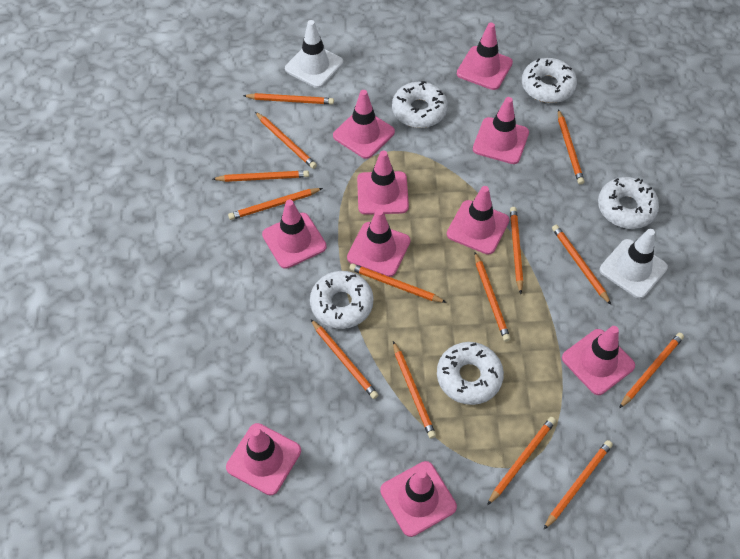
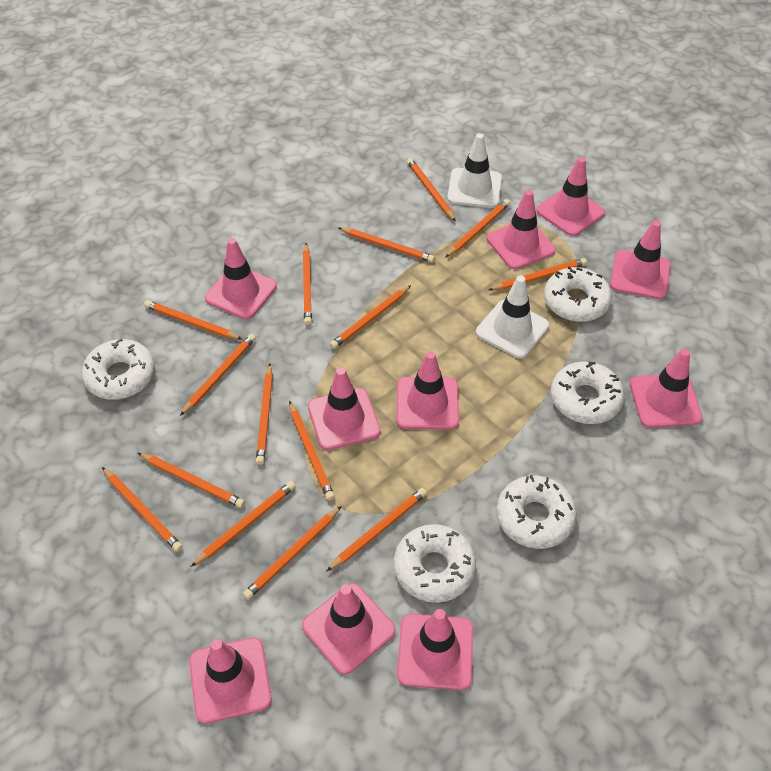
orange pencil: [213,170,309,182] [228,188,323,220] [243,93,334,104] [255,112,317,169] [311,319,378,399] [349,263,447,303] [393,341,436,439] [475,252,511,342] [487,417,556,505] [510,207,523,294] [544,440,613,529] [552,225,611,305] [558,109,584,185] [619,333,684,409] = 14 -> [102,467,183,552] [138,453,245,508] [144,300,242,340] [180,334,256,416] [191,481,296,567] [243,506,341,600] [256,364,273,465] [289,401,335,501] [303,243,312,325] [326,488,427,572] [330,285,411,349] [339,228,435,263] [407,158,456,222] [445,199,510,258] [489,258,587,290] = 15

